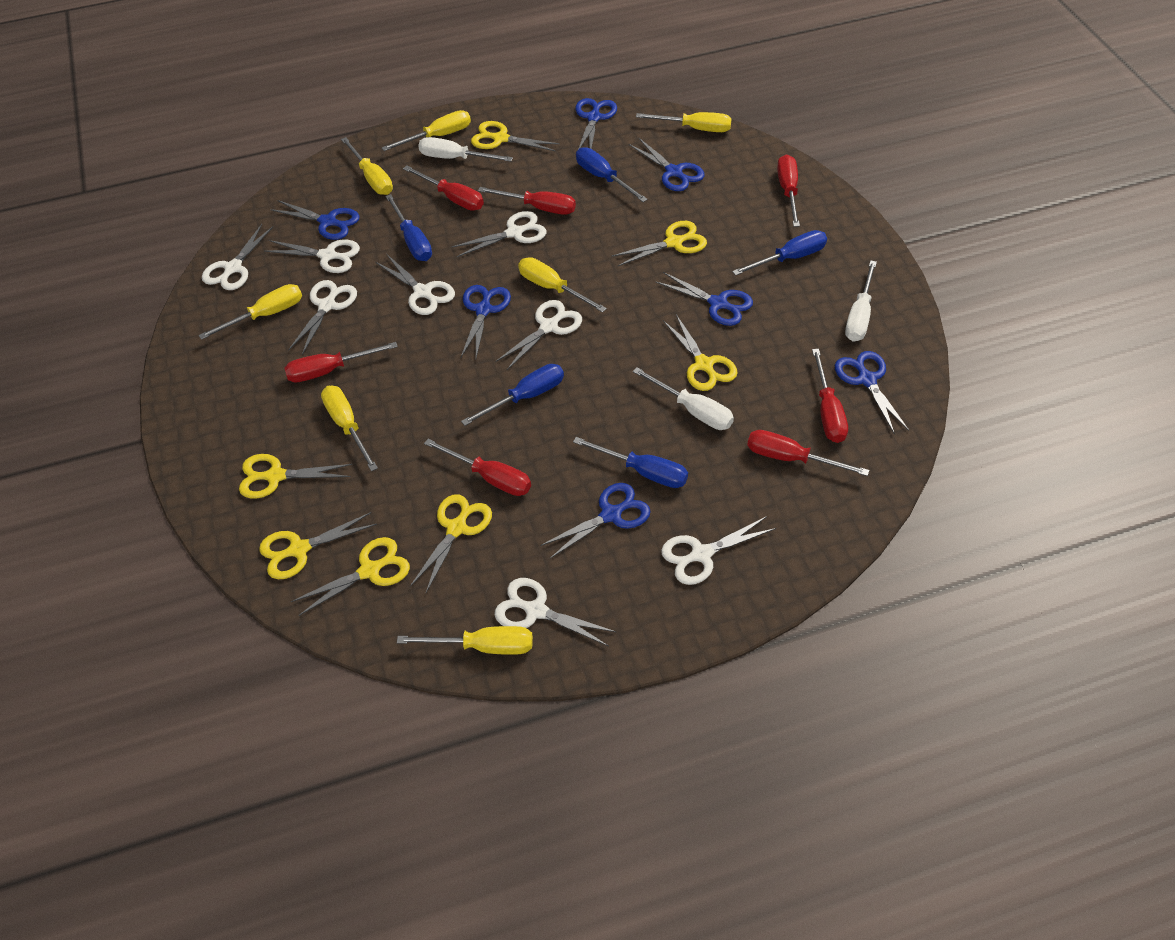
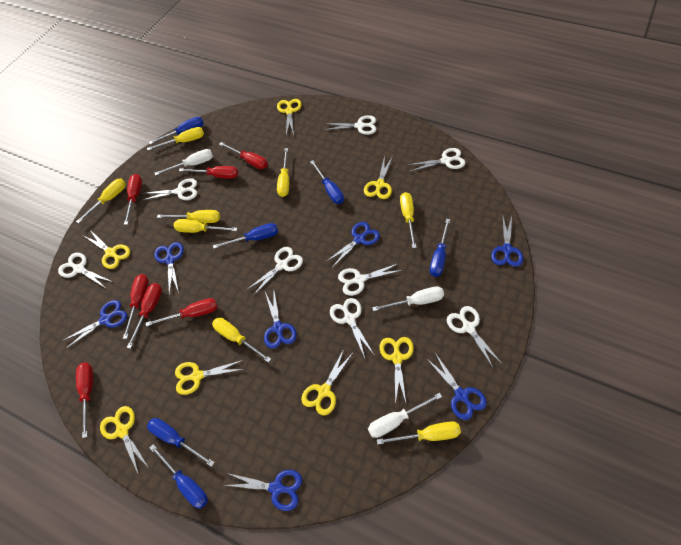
blue screwdriver: [385,194,432,261] [461,364,564,426] [573,437,688,488] [576,147,648,202] [732,230,827,276] = 5 -> [147,418,215,467] [149,117,204,144] [150,444,208,509] [213,223,278,249] [310,160,344,204] [430,219,450,277] = 6
yellow screwdriver: [198,284,302,340] [321,386,378,471] [341,137,393,195] [382,110,471,151] [397,626,533,655] [518,257,607,312] [636,112,732,132] = 7 -> [76,179,126,223] [147,127,204,150] [157,210,220,223] [174,219,237,233] [212,318,271,363] [277,148,289,197] [377,421,461,445] [400,192,417,248] = 8

